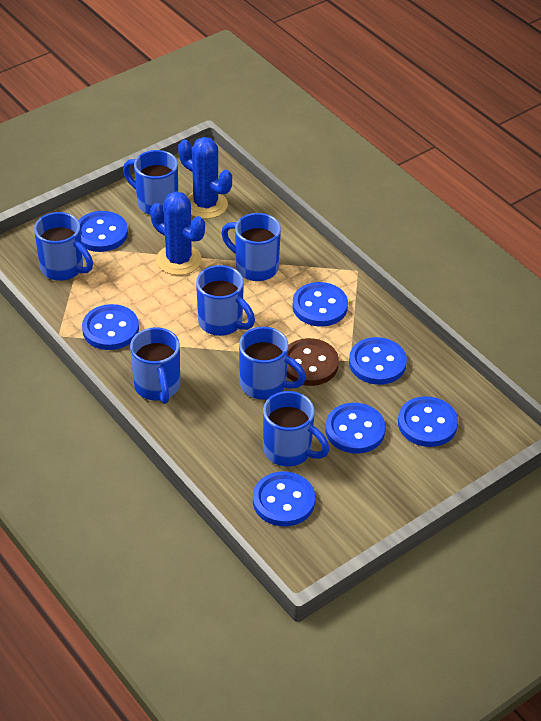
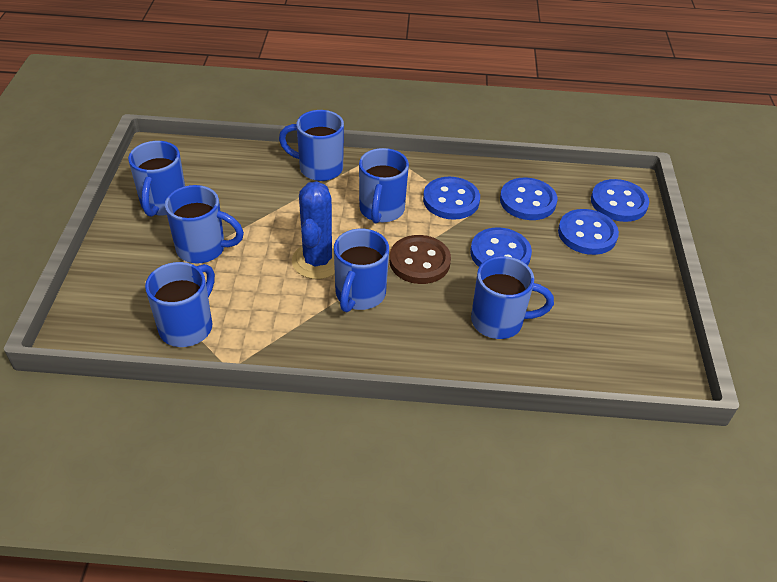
blue button: [78,211,128,252] [82,304,139,350] [253,472,315,526] [292,282,348,327] [325,403,386,454] [349,337,407,385] [398,396,458,447] = 7 -> [423,177,480,220] [470,227,532,267] [500,178,557,220] [558,209,619,255] [591,179,649,222] = 5
blue cactus: [150,191,205,275] [178,137,232,219] = 2 -> [292,181,335,279] = 1

